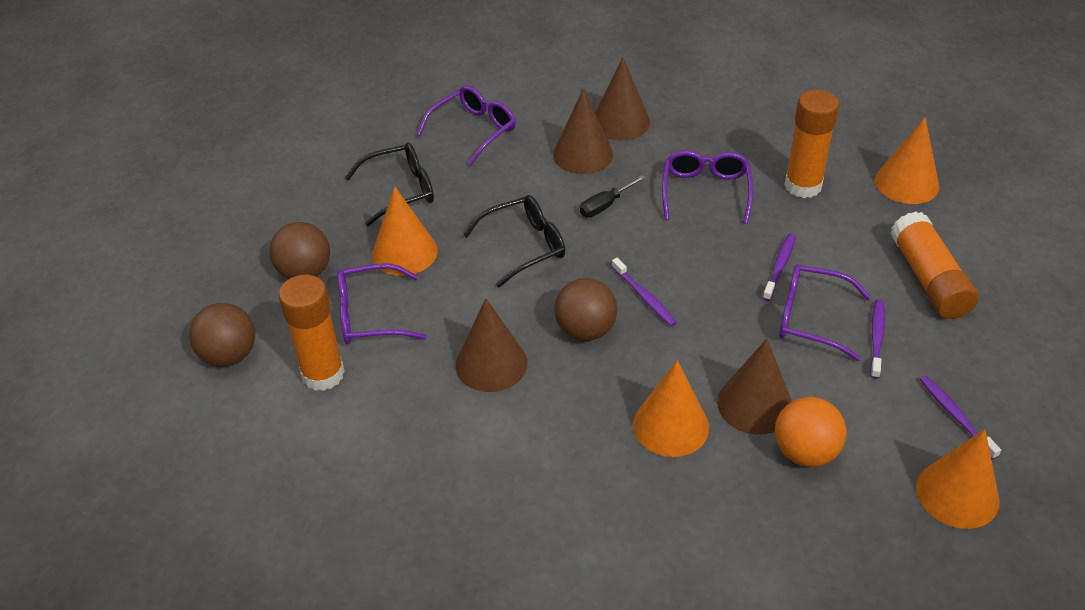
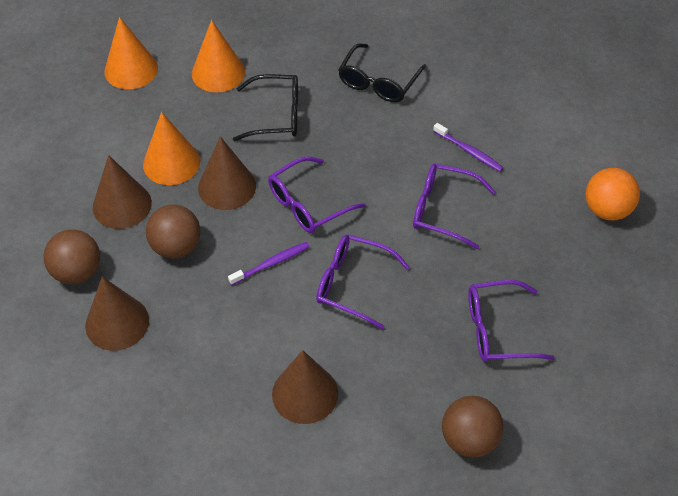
black screwdriver: [580,175,646,217] = 1 -> none = 0
orange cone: [372,187,438,276] [633,360,709,457] [875,117,939,204] [916,429,1000,529] = 4 -> [104,17,158,89] [143,112,200,185] [192,20,245,92] = 3
orange glue stick: [278,275,345,391] [785,90,839,198] [890,211,979,319] = 3 -> none = 0
purple toothbrush: [612,258,677,326] [763,233,796,301] [870,299,885,379] [920,376,1001,460] = 4 -> [228,242,310,285] [433,123,504,172] = 2

